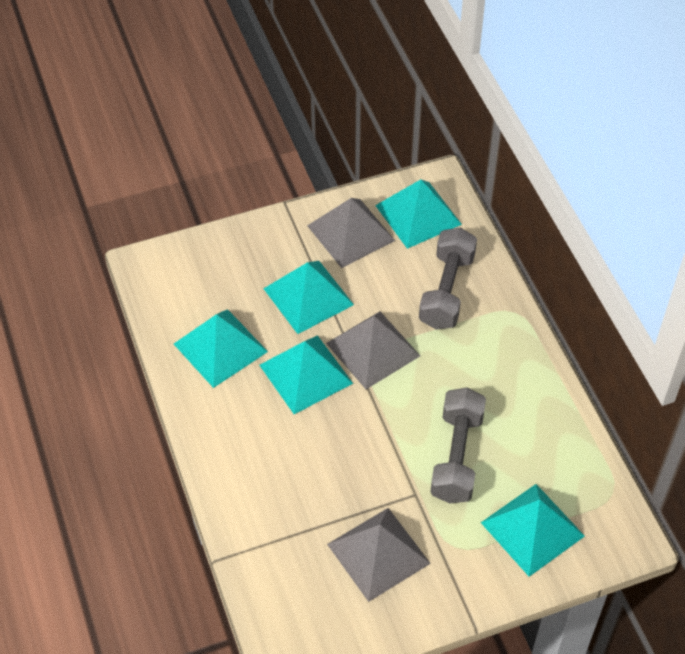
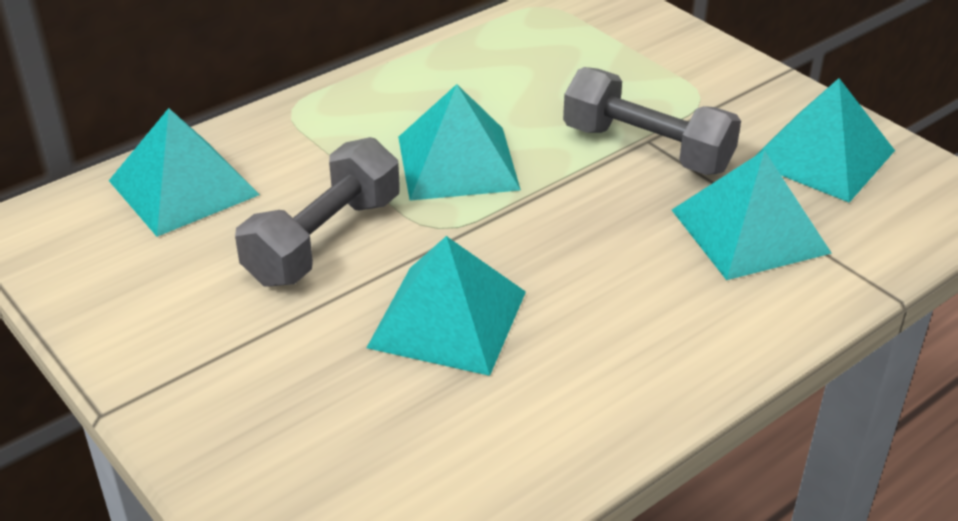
grey pyramid: [307,198,395,268] [326,312,420,389] [327,508,431,602] = 3 -> none = 0

